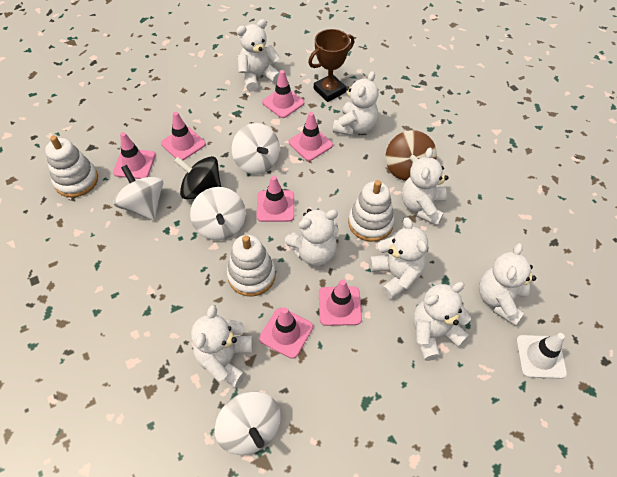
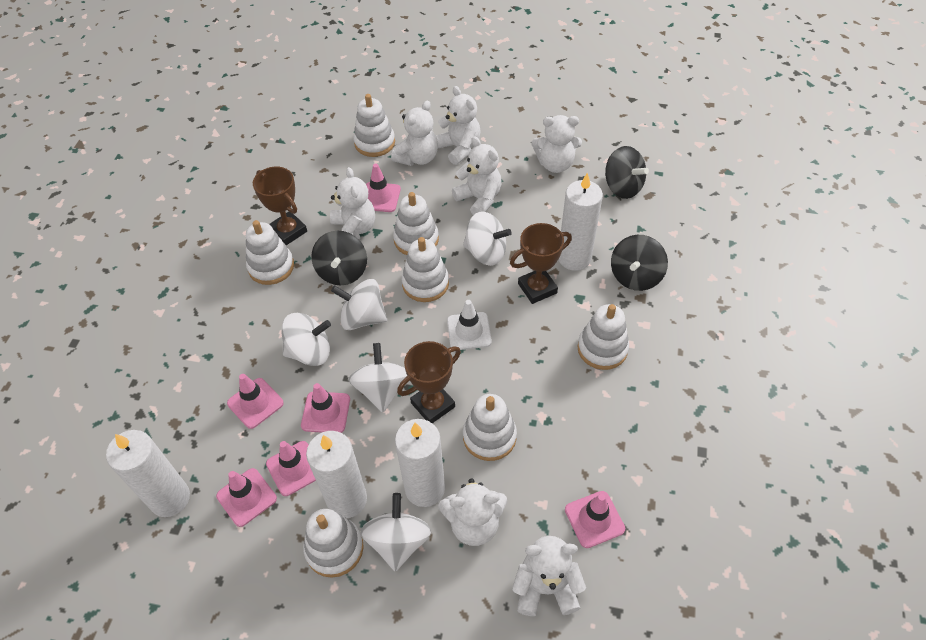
black spinning top: [174,156,221,199] = 1 -> [311,231,367,285] [605,146,649,199] [611,235,668,291] = 3
brown spinning top: [385,130,437,181] = 1 -> none = 0
brown trophy: [308,29,354,102] = 1 -> [253,167,307,245] [397,341,461,423] [510,223,572,304] = 3
pink traffic cone: [113,132,155,179] [161,112,206,160] [257,176,294,222] [259,308,313,359] [262,70,304,118] [289,112,333,161] [319,279,362,326] = 7 -> [216,468,277,527] [227,374,284,429] [266,441,316,496] [301,383,350,433] [366,164,401,212] [565,491,625,548] = 6
white candle: none = 0 -> [106,430,190,517] [306,431,367,518] [395,419,445,507] [558,172,603,271] = 4
white spinning top: [113,165,163,220] [190,187,246,240] [215,391,281,455] [232,123,280,174] = 4 -> [281,313,331,366] [331,279,387,330] [348,343,407,413] [361,493,431,572] [463,212,512,266] = 5
white stacking toy: [45,136,98,198] [227,235,276,297] [348,180,394,242] = 3 -> [246,220,294,285] [303,509,364,578] [353,94,395,157] [393,192,439,255] [402,237,449,302] [463,394,517,461] [577,304,629,370] = 7
white teddy bear: [191,305,253,388] [237,19,280,92] [285,208,339,266] [333,71,379,136] [369,217,428,299] [402,148,448,226] [413,282,471,361] [479,243,536,326] = 8 -> [330,167,375,239] [391,100,438,166] [436,86,481,165] [438,478,507,546] [452,137,502,215] [512,536,586,616] [532,115,582,173] = 7

